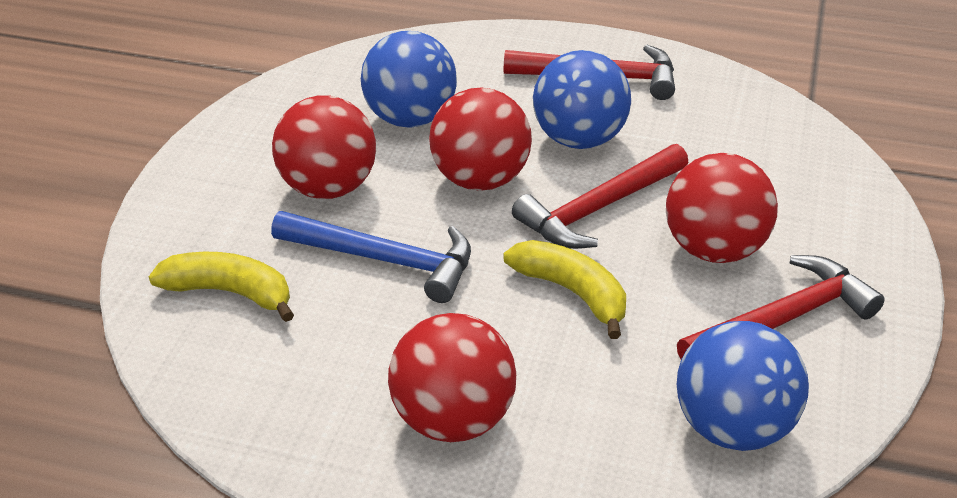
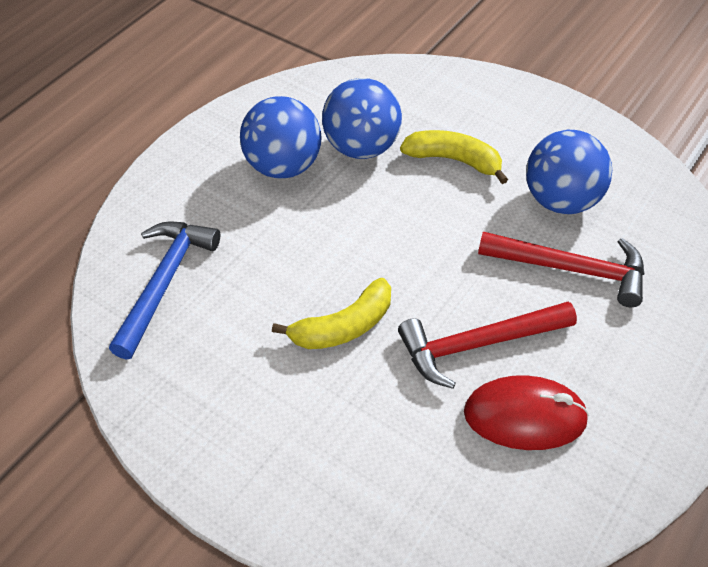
red ball: [272,96,376,199] [388,313,516,442] [429,87,532,191] [666,153,778,263] = 4 -> none = 0
red hammer: [504,45,675,100] [512,144,689,249] [677,255,885,359] = 3 -> [398,302,577,389] [478,231,645,307] = 2
red mouse: none = 0 -> [464,375,589,450] = 1

